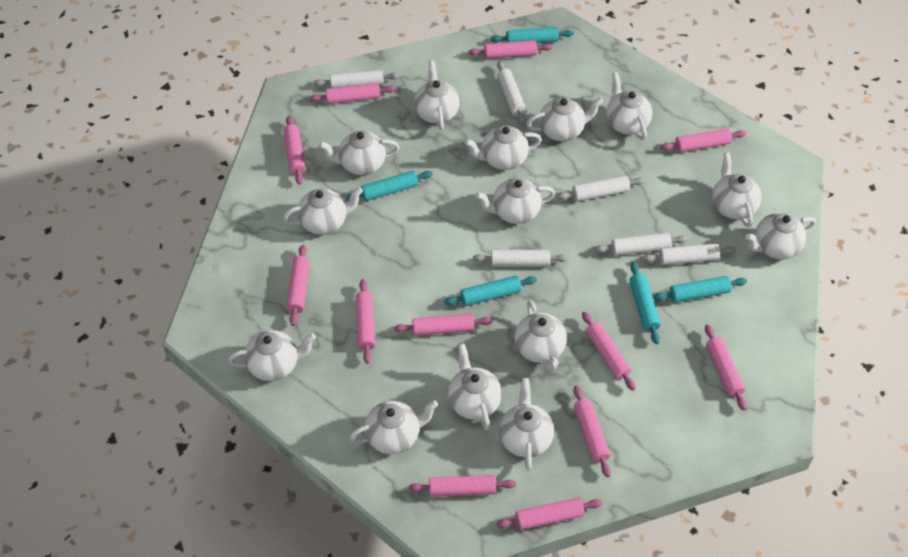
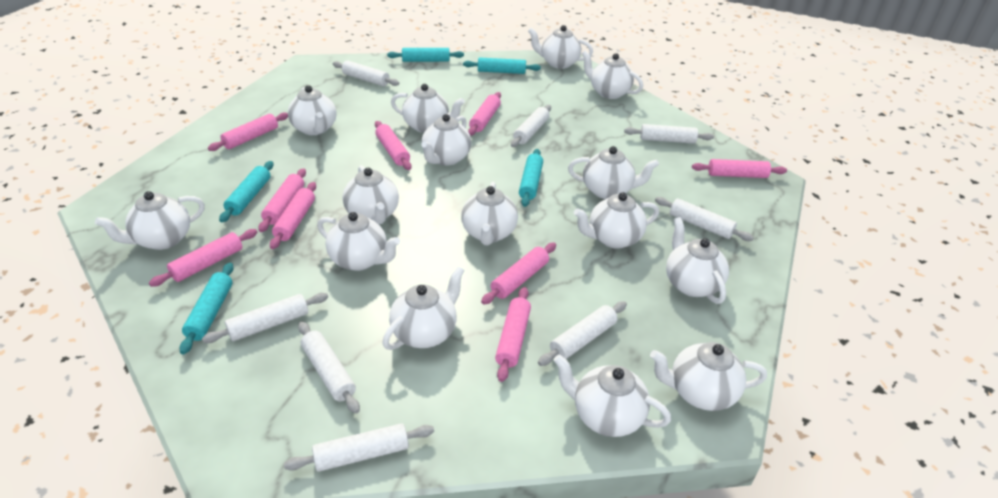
pink rolling pin: [283,116,305,185] [287,244,310,326] [310,83,396,104] [355,279,375,364] [394,314,492,336] [409,475,516,497] [469,40,553,59] [497,498,603,530] [574,385,611,477] [582,312,636,391] [661,128,746,152] [705,325,747,411] = 12 -> [149,229,257,287] [208,112,288,151] [258,168,306,232] [270,182,316,249] [375,121,412,170] [468,92,501,136] [481,242,556,304] [495,287,531,382] [692,159,787,178] = 9
white rolling pin: [314,70,399,88] [473,250,568,267] [497,61,526,124] [557,176,645,201] [595,233,688,256] [642,243,736,265] = 6 -> [202,293,328,343] [284,423,434,472] [298,322,360,414] [333,60,399,86] [511,105,551,147] [538,301,627,366] [624,124,714,144] [655,197,754,241] = 8
white teapot: [228,330,316,381] [283,187,363,235] [319,131,400,175] [349,400,438,454] [414,60,460,130] [448,343,502,430] [465,125,542,170] [475,178,555,224] [499,378,554,470] [514,300,567,371] [527,97,603,141] [606,72,653,140] [712,152,762,227] [745,213,816,260] = 14 -> [95,191,205,250] [288,85,337,135] [317,212,400,271] [343,165,399,224] [382,266,464,350] [391,84,465,133] [421,114,471,166] [461,182,518,245] [528,25,593,69] [554,354,671,437] [568,146,659,199] [574,192,659,249] [582,50,643,99] [650,342,767,411] [666,217,729,304] = 15

